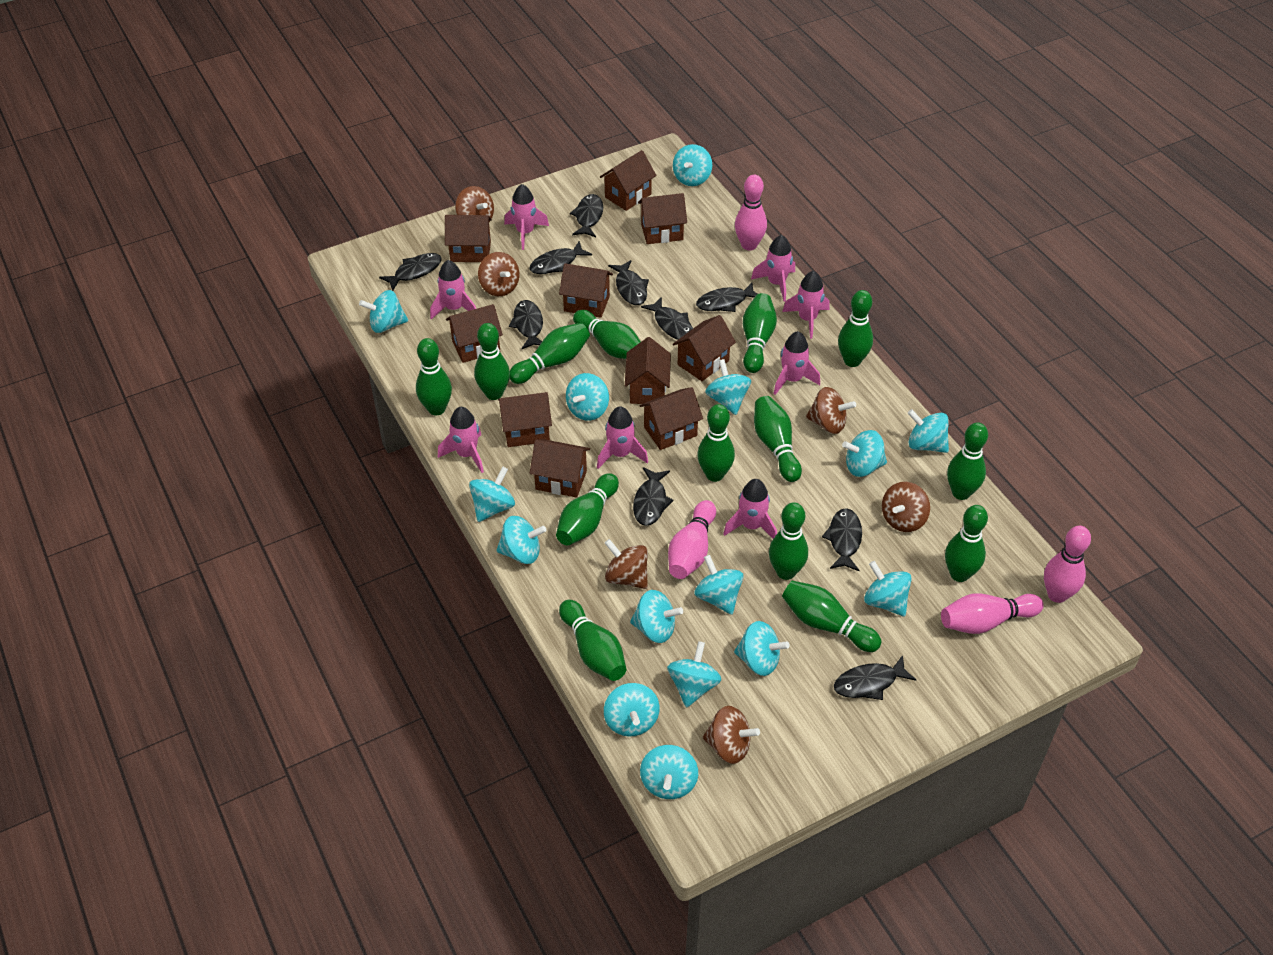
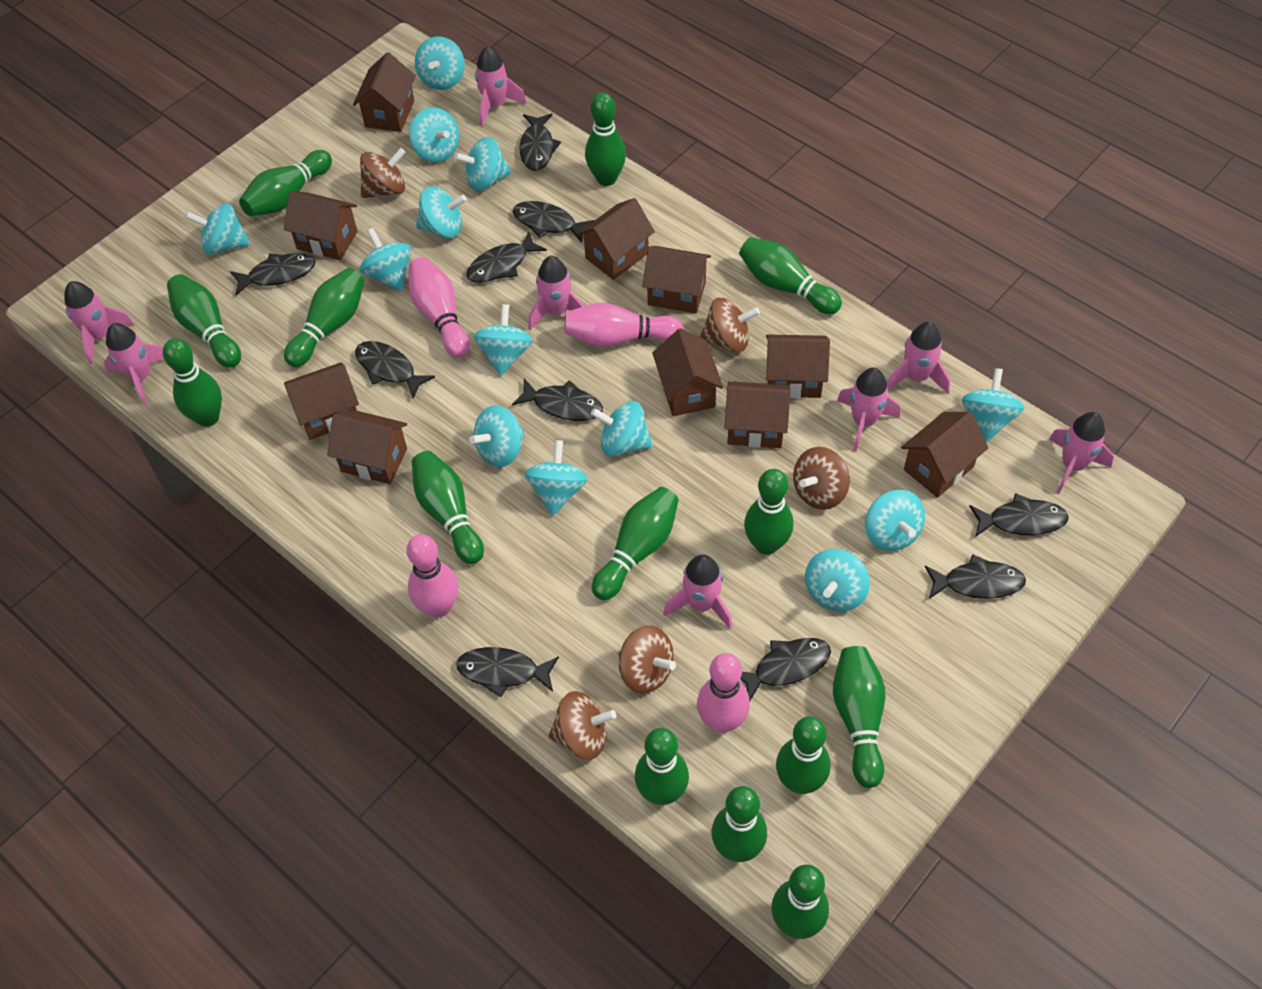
brown spinning top: [455,186,494,222] [478,252,520,296] [605,539,648,589] [703,706,760,764] [806,387,856,434] [882,482,930,532] = 6 -> [360,148,406,198] [548,691,616,760] [619,626,676,694] [700,298,760,352] [793,447,850,510] = 5
turquoise spinning top: [359,290,408,333] [469,466,515,522] [496,516,546,564] [566,373,609,421] [604,683,660,737] [630,590,683,643] [640,745,698,799] [667,641,721,708] [673,144,712,186] [695,555,744,615] [705,359,751,415] [734,621,790,676] [842,430,887,477] [864,561,912,616] [908,409,949,453] = 15 -> [185,203,250,255] [360,228,411,292] [409,107,459,162] [415,36,465,90] [416,186,467,238] [454,137,511,191] [469,405,525,467] [473,304,533,376] [525,440,588,516] [591,401,653,457] [805,549,870,612] [865,490,925,551] [962,368,1024,442] = 13

